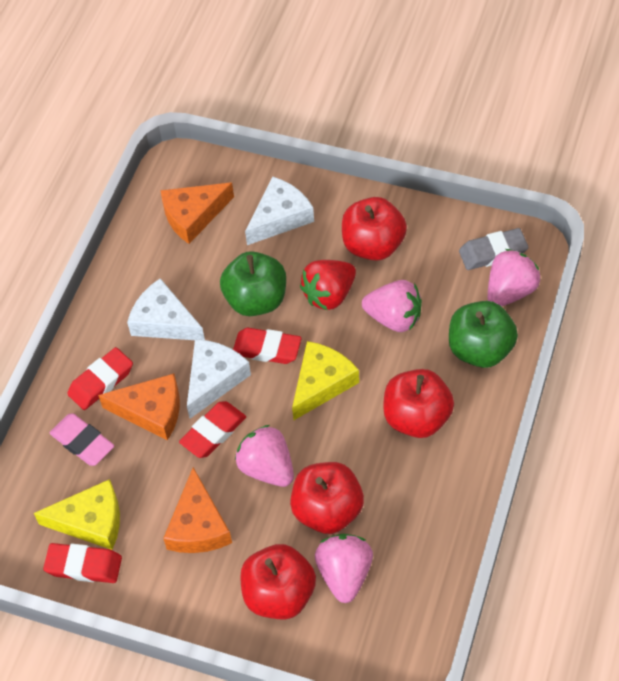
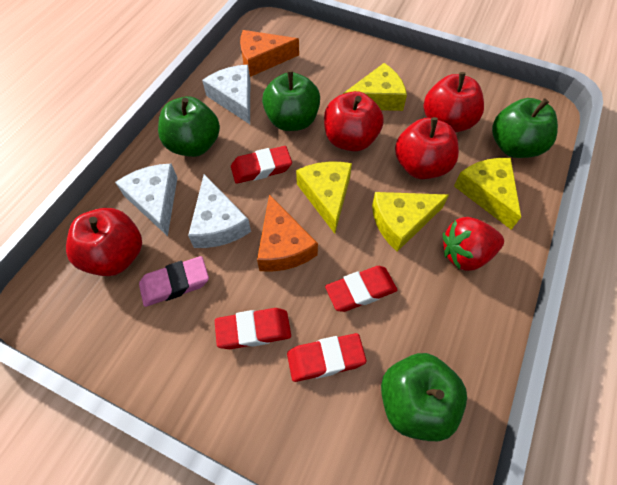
green apple: [220,251,286,316] [449,301,518,368] = 2 -> [158,97,220,157] [262,70,320,131] [381,353,467,441] [492,98,558,158] = 4
grey eraser: [459,228,529,270] = 1 -> none = 0
orange cheese: [98,374,180,440] [161,182,234,244] [163,467,232,553] = 3 -> [240,30,299,77] [257,194,318,272] = 2
pink strawberry: [235,425,294,487] [315,534,373,603] [362,280,422,332] [488,249,541,306] = 4 -> none = 0
yellow cheese: [34,479,120,550] [292,341,359,420] = 2 -> [296,162,352,234] [343,63,407,111] [372,192,449,252] [454,158,521,230] = 4

